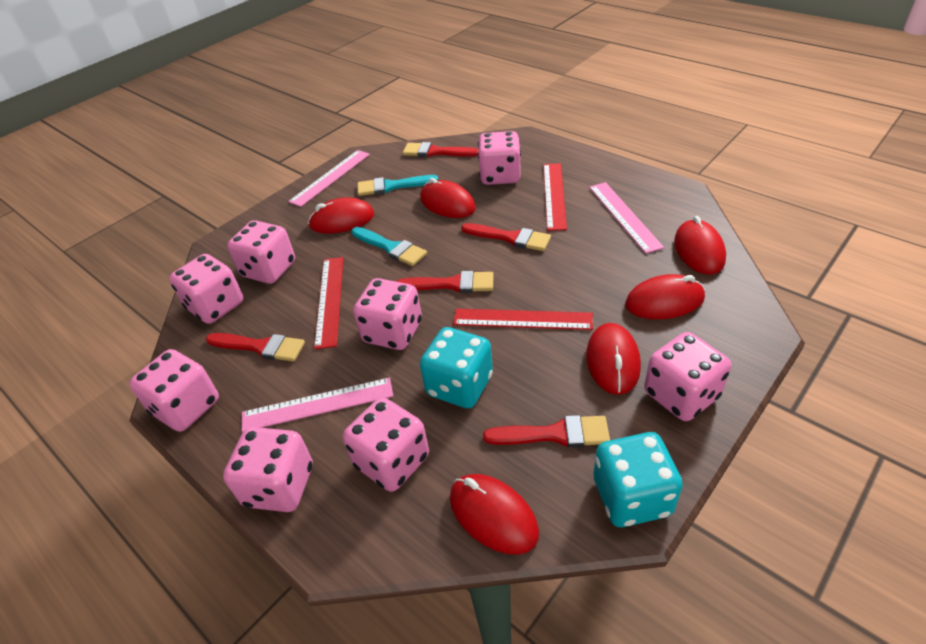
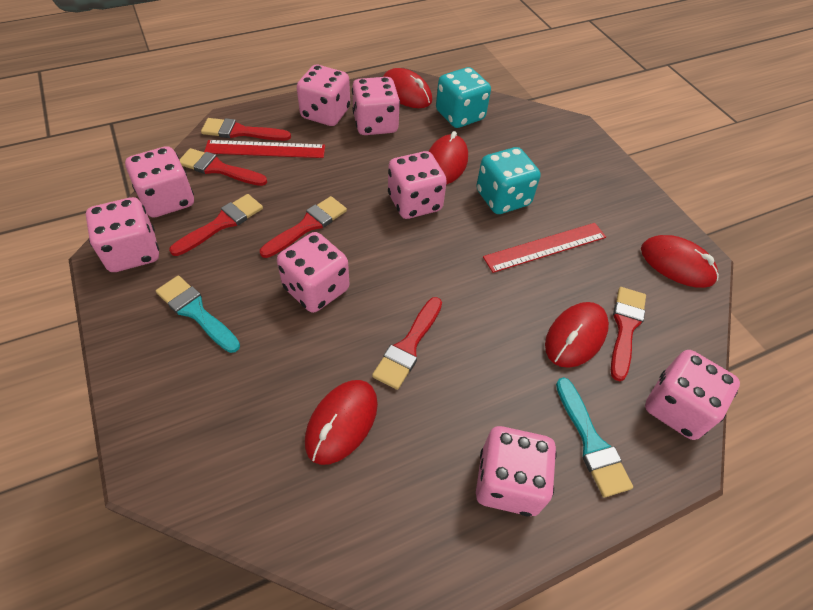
pink ruler: [242,378,393,432] [288,150,370,207] [589,182,664,253] = 3 -> none = 0
red brush: [206,333,305,362] [396,271,494,293] [403,142,479,157] [461,223,551,251] [483,415,610,447] = 5 -> [169,194,263,256] [179,148,267,186] [201,118,291,141] [260,196,347,258] [372,297,442,390] [611,287,646,381] = 6
red mouse: [308,197,374,234] [420,178,476,218] [450,474,539,555] [586,323,641,395] [625,274,705,319] [674,216,726,274] = 6 -> [305,380,378,465] [383,68,432,108] [429,131,468,185] [545,302,609,368] [641,235,719,288] = 5
red ruler: [314,257,343,349] [453,309,593,330] [543,163,567,231] = 3 -> [204,140,325,158] [483,223,606,273] = 2

